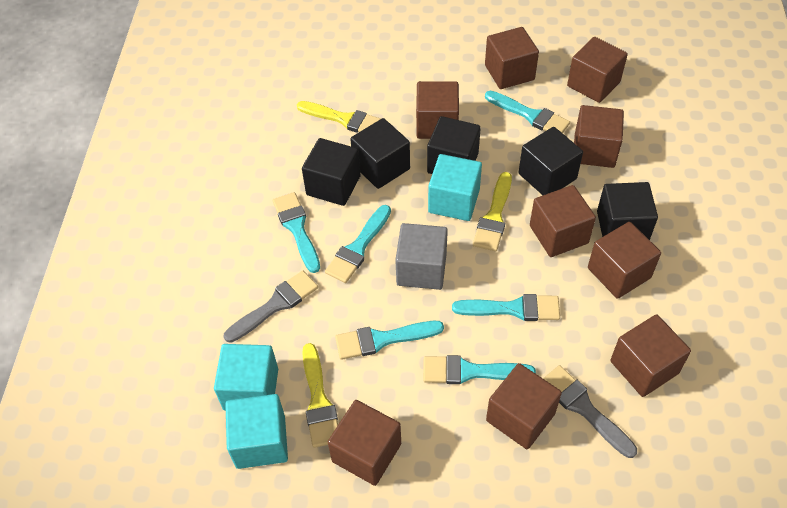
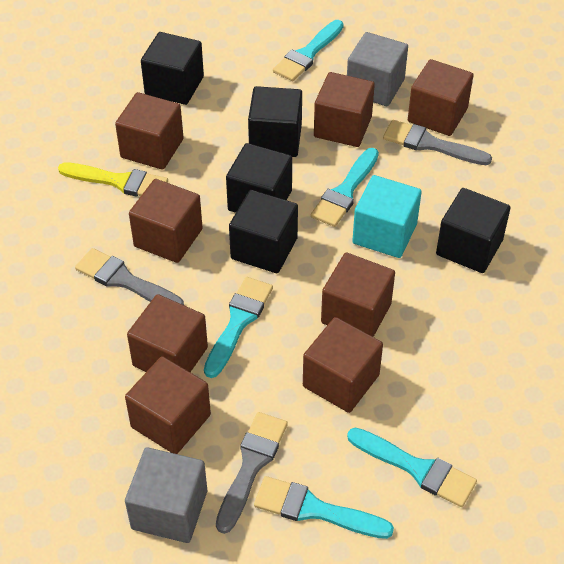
brown cube: [328,400,401,486] [416,81,459,139] [485,27,539,89] [486,363,562,449] [530,185,596,257] [567,37,628,103] [574,105,624,168] [588,222,661,299] [610,314,691,397] = 9 -> [115,92,184,170] [125,356,211,454] [127,294,208,372] [129,179,203,263] [303,317,383,413] [314,72,375,147] [321,252,395,337] [408,59,474,136] = 8
grey brush: [224,271,318,343] [543,365,637,458] = 2 -> [75,248,184,305] [216,412,288,534] [383,120,492,165] = 3
grey cube: [395,223,448,290] = 1 -> [125,447,207,543] [347,32,408,106] = 2
turquoise brush: [273,192,320,273] [325,205,391,283] [335,321,444,360] [423,355,536,384] [452,294,560,321] [485,91,570,133] = 6 -> [204,277,273,378] [254,476,394,539] [273,20,344,81] [311,148,379,227] [347,428,477,507] = 5
turquoise cube: [214,344,278,411] [225,394,288,469] [428,154,482,221] = 3 -> [352,175,422,258] = 1
yellow brush: [297,101,381,133] [302,343,338,448] [473,172,512,251] = 3 -> [58,163,168,197] = 1

